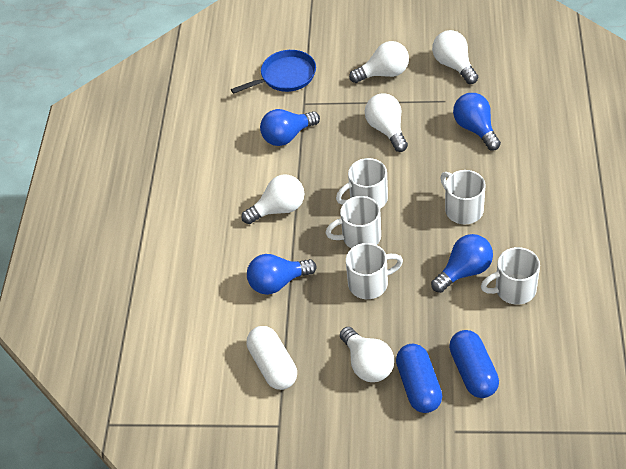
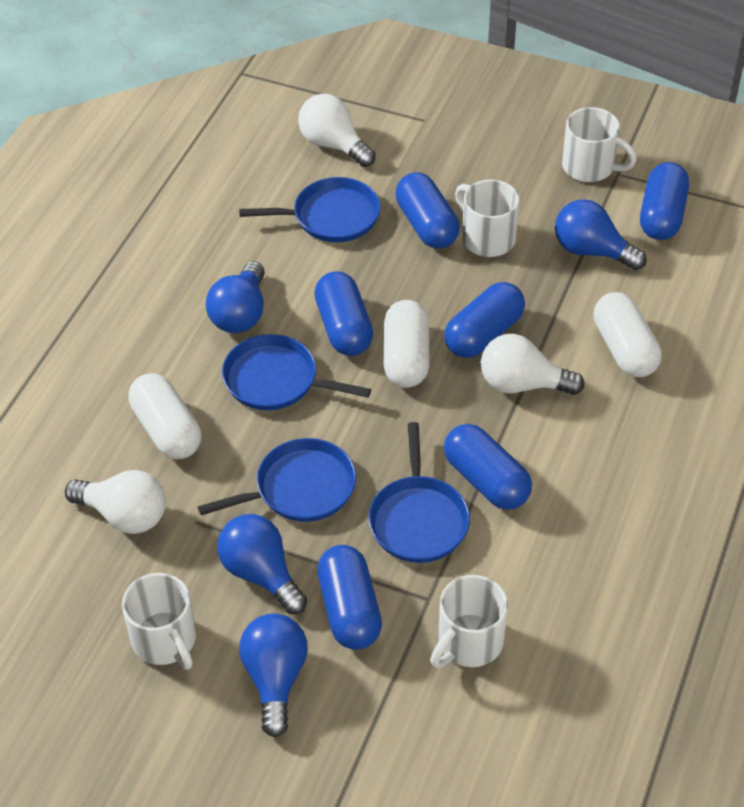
blue capsule: [396,344,442,413] [449,330,499,398] = 2 -> [314,271,373,356] [317,545,382,650] [396,172,460,249] [444,282,525,358] [444,424,532,510] [640,162,689,240] = 6
blue pan: [231,50,316,94] = 1 -> [198,438,356,522] [222,334,371,410] [239,177,381,242] [368,422,470,563] = 4
white capsule: [247,326,297,390] = 1 -> [128,373,201,459] [384,300,429,388] [594,292,662,377] = 3
white light bulb: [242,175,304,224] [340,327,394,382] [349,41,409,83] [365,93,408,152] [432,30,478,84] = 5 -> [65,470,166,534] [298,94,376,167] [481,334,585,395] = 3
white mug: [326,196,381,248] [336,158,388,209] [346,243,403,299] [440,170,486,224] [481,247,540,305] = 5 -> [122,573,196,670] [430,575,508,668] [455,179,520,257] [562,107,637,182] = 4

